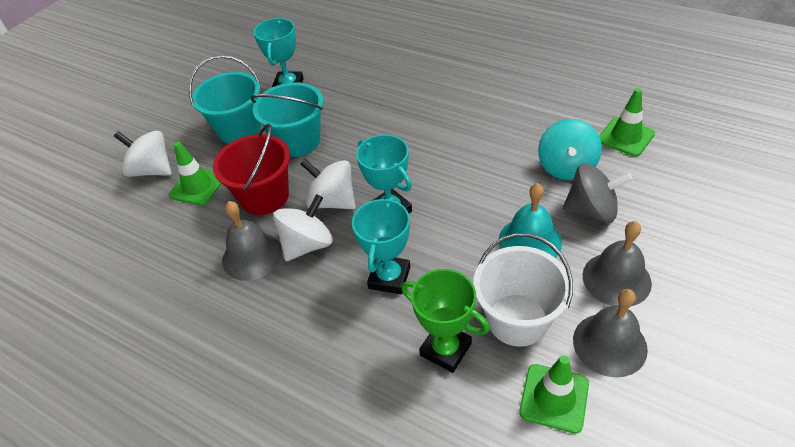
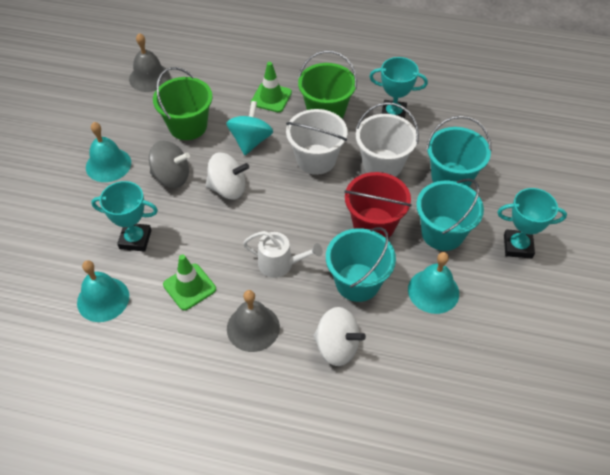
green bucket: none = 0 -> [153,67,213,140] [298,51,357,119] = 2
green traffic cone: [169,142,222,206] [519,355,589,434] [599,88,655,157] = 3 -> [163,254,216,311] [251,62,292,113] = 2
green trophy: [401,269,490,373] = 1 -> none = 0
grey bell: [222,201,282,281] [573,289,648,377] [583,221,652,306] = 3 -> [129,33,170,92] [227,290,280,352] = 2
turquoise bell: [499,183,562,258] = 1 -> [77,260,129,322] [86,122,131,182] [408,252,459,314] = 3
turquoise bucket: [189,55,261,143] [250,82,324,157] = 2 -> [326,227,396,302] [416,178,484,251] [426,116,491,187] = 3
white bucket: [473,233,573,347] = 1 -> [286,109,348,175] [356,102,419,177] = 2
white spinning top: [114,131,172,177] [273,194,333,261] [300,159,356,209] = 3 -> [206,152,249,199] [313,307,366,366] = 2
white watering can: none = 0 -> [243,231,323,278] = 1

